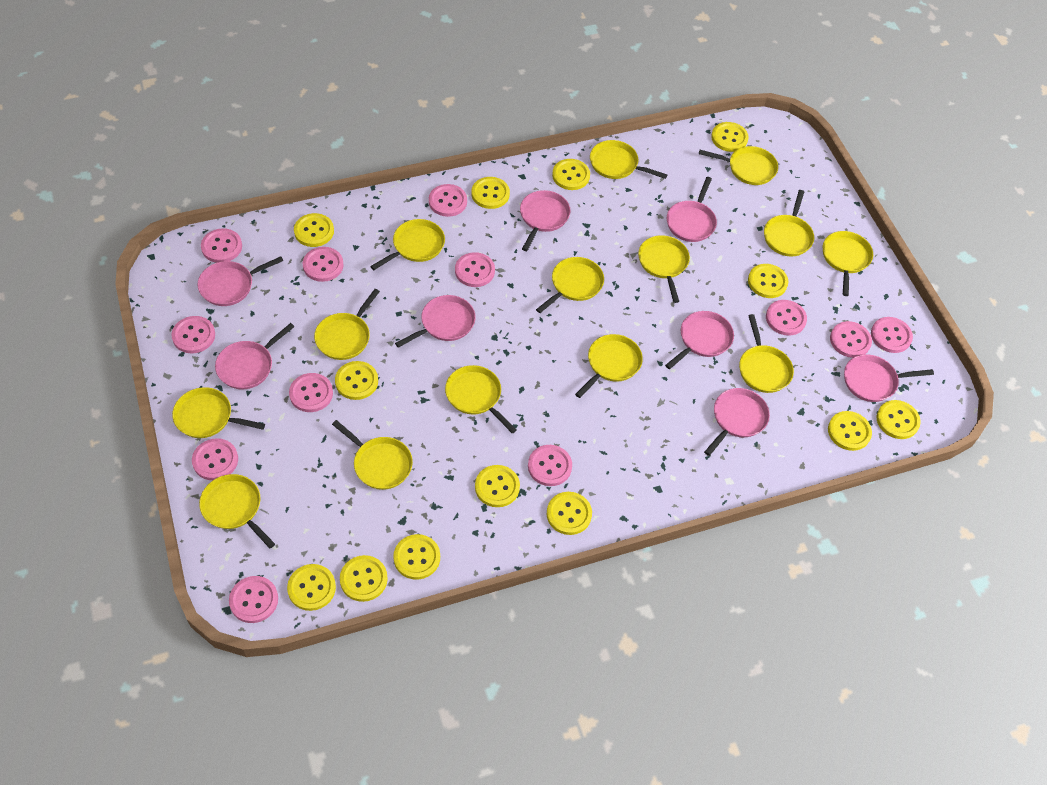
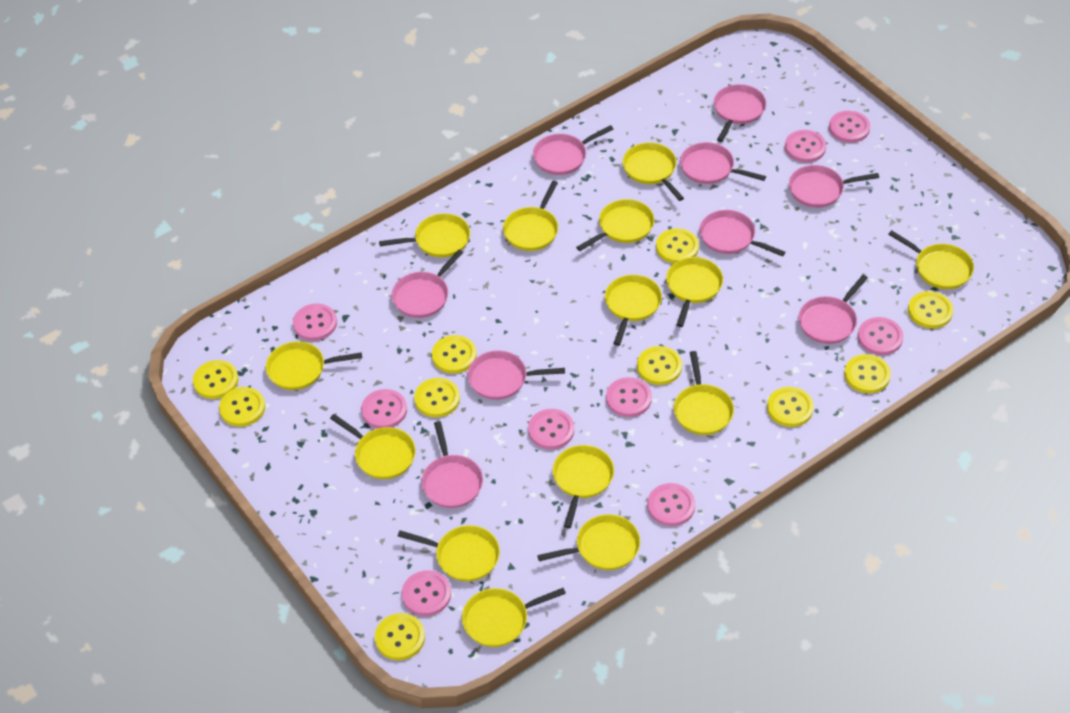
pink button: [171,316,215,353] [192,438,238,480] [201,228,242,263] [229,576,278,623] [289,373,333,412] [303,247,344,282] [429,184,467,217] [455,252,495,287] [528,445,572,486] [766,300,807,336] [830,321,872,358] [871,317,913,353] = 12 -> [293,303,337,341] [361,389,407,429] [402,570,451,616] [528,409,574,449] [606,377,652,417] [647,483,695,526] [785,130,826,162] [829,111,870,143] [858,317,903,355] = 9
pink pan: [198,256,283,306] [215,323,295,389] [395,295,476,348] [520,190,570,251] [665,311,734,369] [667,177,717,242] [704,388,770,456] [844,354,934,402] = 8 -> [392,250,463,318] [421,421,483,508] [467,350,565,400] [533,125,613,175] [680,142,766,184] [699,210,786,257] [714,84,766,142] [789,165,879,208] [799,275,868,344] = 9
yellow button: [287,564,336,611] [294,213,334,247] [335,361,378,400] [340,555,388,602] [393,534,440,580] [471,177,510,209] [475,465,520,507] [547,492,592,535] [552,159,590,190] [711,122,749,152] [748,264,788,298] [828,411,872,451] [877,400,921,439] = 13 -> [193,360,239,399] [219,387,265,427] [375,613,425,660] [414,378,460,417] [432,335,477,374] [637,346,682,385] [656,228,699,263] [767,387,814,427] [844,354,891,394] [908,291,953,329] = 10

